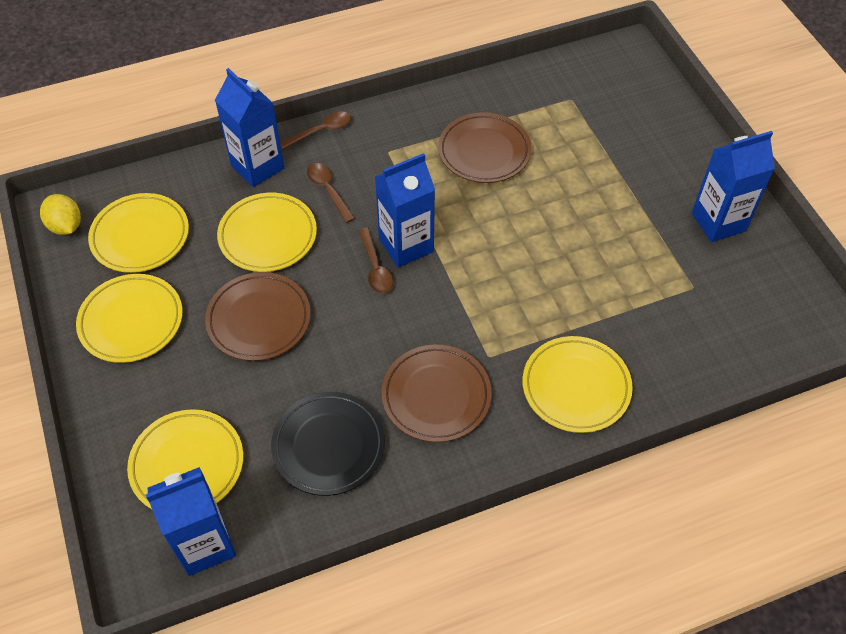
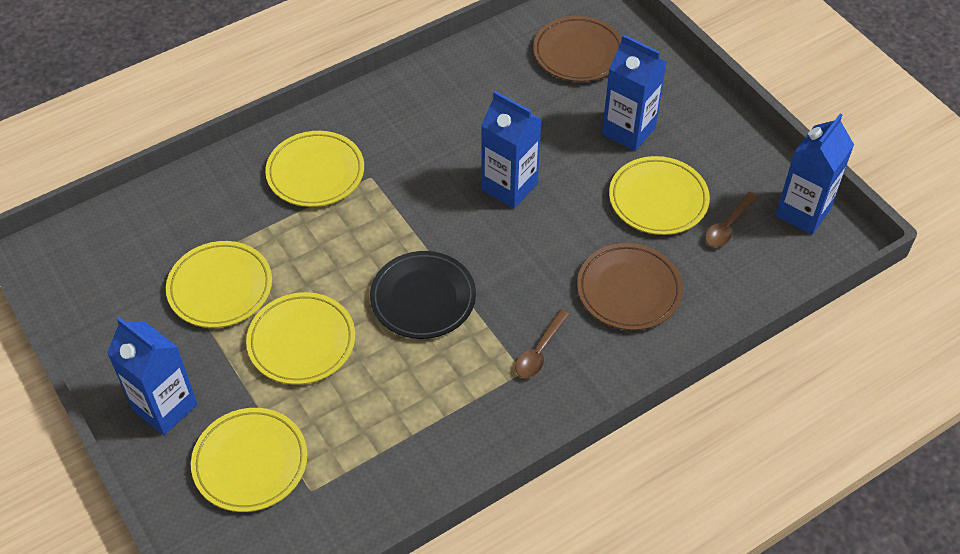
brown plate: [205,272,311,361] [381,345,492,442] [438,112,532,183] = 3 -> [533,16,622,82] [577,243,683,330] = 2
brown spoon: [280,111,351,150] [307,163,355,223] [358,228,393,293] = 3 -> [515,309,570,378] [705,192,758,247] = 2
yellow lemon: [40,194,81,235] = 1 -> none = 0

